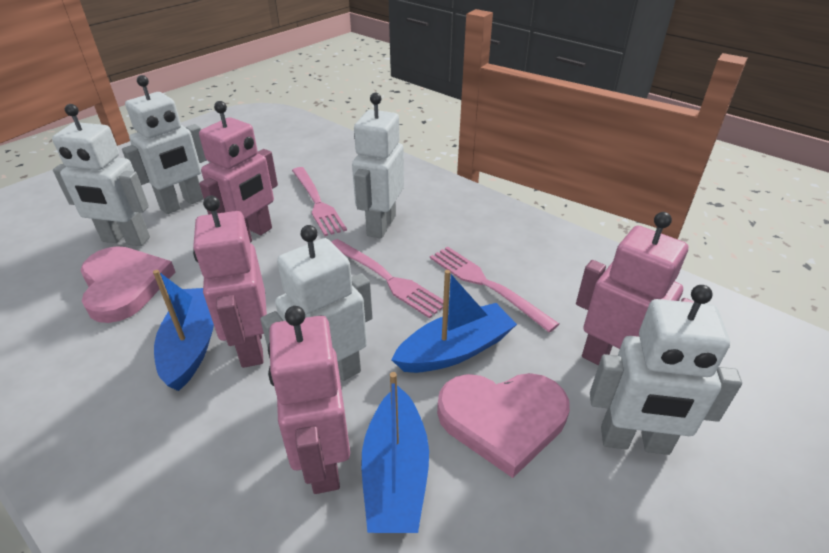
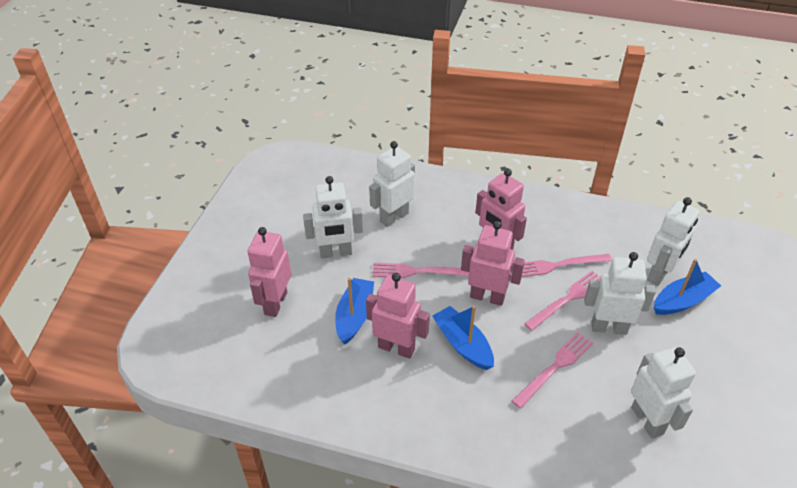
pink fork: [292,167,347,236] [331,239,443,318] [430,246,559,333] = 3 -> [372,263,469,278] [512,332,593,409] [513,254,612,277] [524,271,601,331] = 4
pink heart: [81,246,175,323] [437,373,570,478] = 2 -> none = 0

